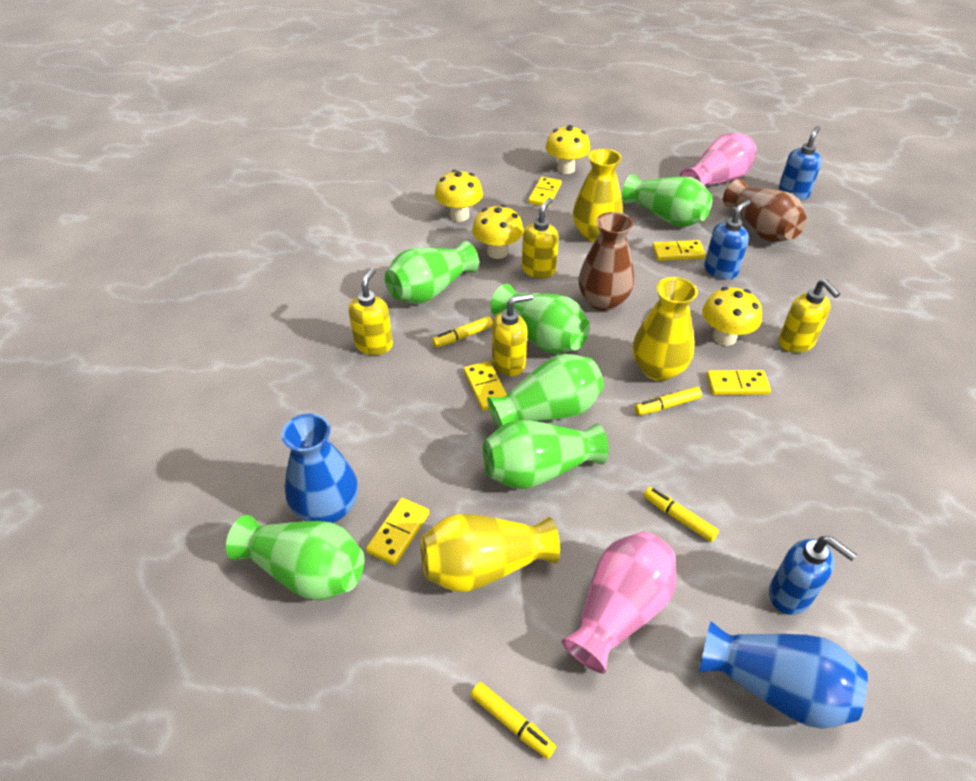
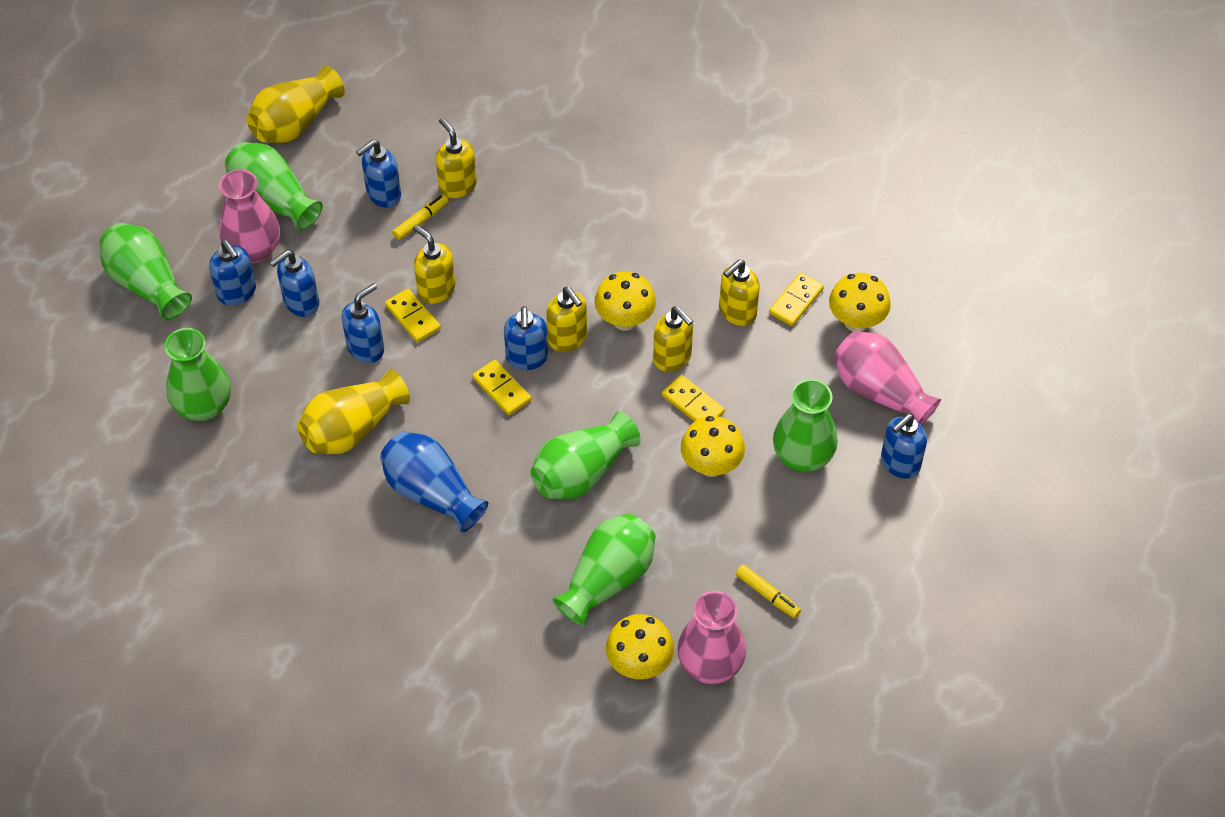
blue soap dispenser: [704,200,751,280] [769,536,857,615] [778,126,822,200] = 3 -> [209,240,256,306] [270,250,319,317] [342,283,384,363] [356,140,401,207] [504,306,548,370] [881,414,927,479] = 6
blue vase: [281,413,358,523] [699,621,868,729] = 2 -> [380,432,488,533] = 1
brown vase: [579,212,634,311] [723,179,807,242] = 2 -> none = 0
pink vase: [562,532,677,673] [680,133,756,186] = 2 -> [219,169,280,263] [677,591,746,684] [834,331,941,425] = 3
yellow domino: [366,498,430,565] [464,361,507,411] [528,177,561,207] [652,240,706,261] [706,370,771,395] = 5 -> [385,289,441,342] [472,360,532,415] [662,375,725,422] [769,272,824,326] = 4
yellow marker: [432,316,493,348] [470,682,556,759] [634,386,702,415] [643,487,719,542] = 4 -> [392,194,449,240] [736,565,801,618] = 2
yellow soap dispenser: [348,268,393,355] [492,294,533,376] [522,198,559,278] [779,279,840,353] = 4 -> [413,225,455,304] [436,118,477,198] [546,287,587,352] [653,306,693,372] [719,260,760,326] = 5
yellow vase: [421,514,560,592] [573,148,623,242] [632,277,698,381] = 3 -> [247,66,345,143] [297,369,410,454] = 2

